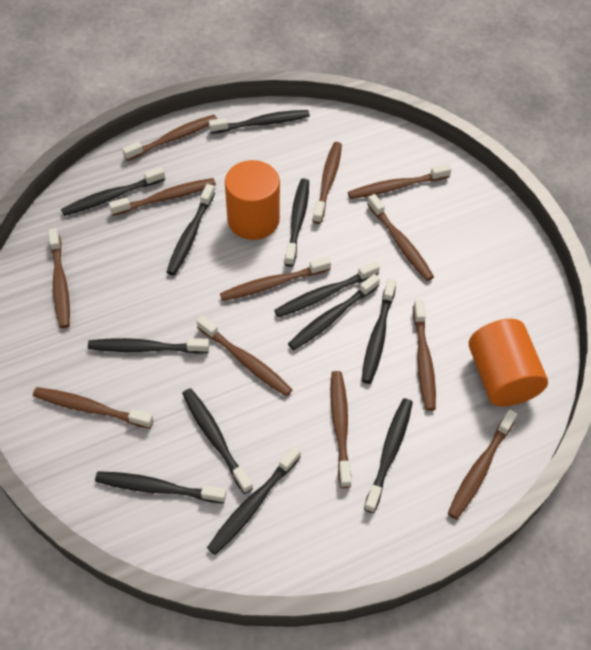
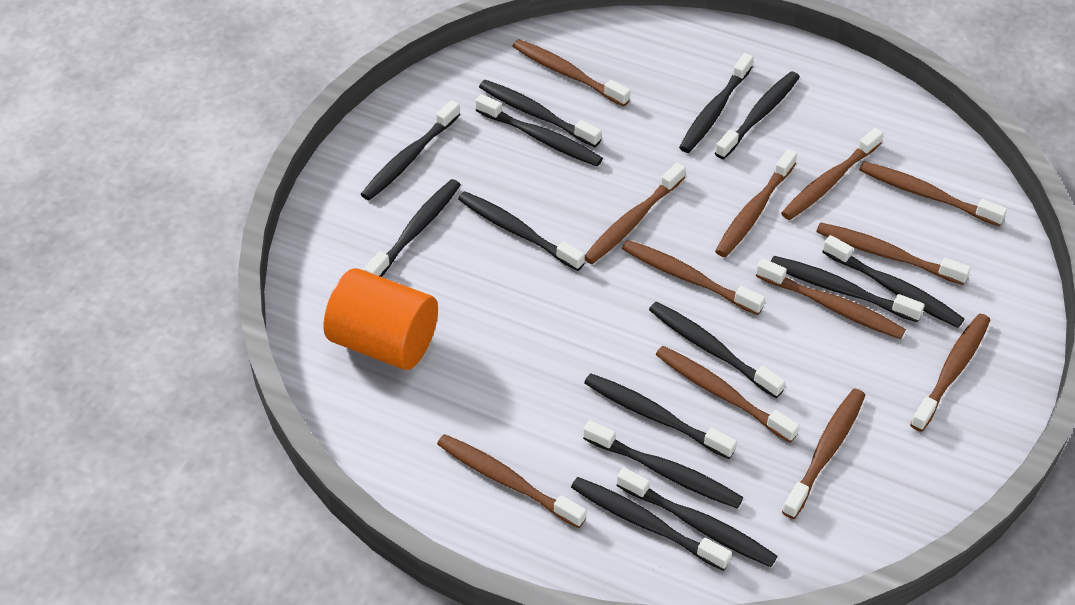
black toothbrush: [61,167,165,216] [88,338,209,354] [95,471,226,503] [166,184,215,276] [182,388,253,494] [207,446,301,555] [209,110,310,134] [274,261,380,318] [285,179,309,267] [288,274,380,350] [361,278,396,384] [364,398,413,513] = 12 -> [361,100,460,200] [364,179,461,277] [458,191,585,271] [475,94,603,166] [479,80,601,147] [571,477,732,571] [583,420,744,509] [584,373,737,459] [617,467,777,567] [649,301,785,398] [679,53,753,153] [715,71,800,159] [771,256,925,322] [822,235,965,328] = 14
orange cylinder: [225,160,280,240] [469,319,548,407] = 2 -> [324,268,438,370] = 1

